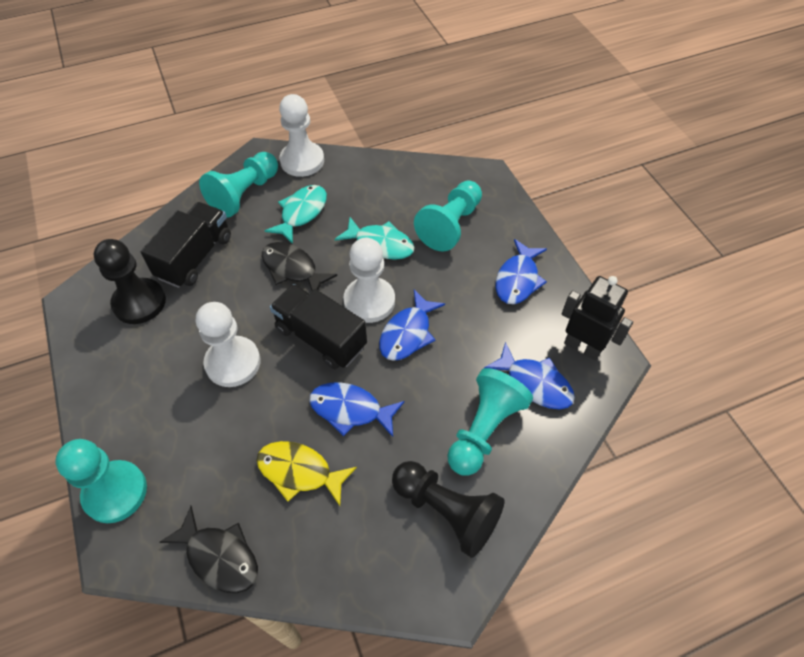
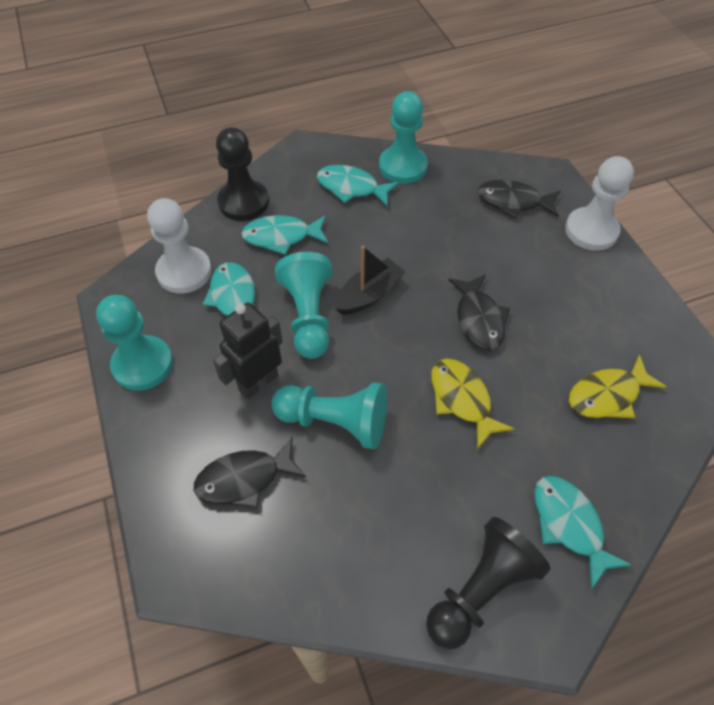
black boat: none = 0 -> [335,246,405,315] = 1
black fish: [159,506,258,593] [261,242,337,291] = 2 -> [194,437,306,509] [448,274,510,351] [477,180,560,218] = 3
black truck: [141,202,231,288] [270,284,367,369] = 2 -> none = 0
blue fish: [309,382,405,437] [379,290,445,361] [484,342,575,409] [495,239,547,304] = 4 -> none = 0
turquoise fish: [265,185,327,244] [335,217,415,260] = 2 -> [202,262,255,339] [241,215,328,255] [317,165,399,206] [534,476,632,589] = 4
white pawn: [196,302,260,387] [279,94,324,177] [344,238,395,323] = 3 -> [147,198,212,294] [565,156,634,251] = 2
yellow fish: [256,441,357,506] = 1 -> [431,359,514,450] [569,355,667,418] = 2

